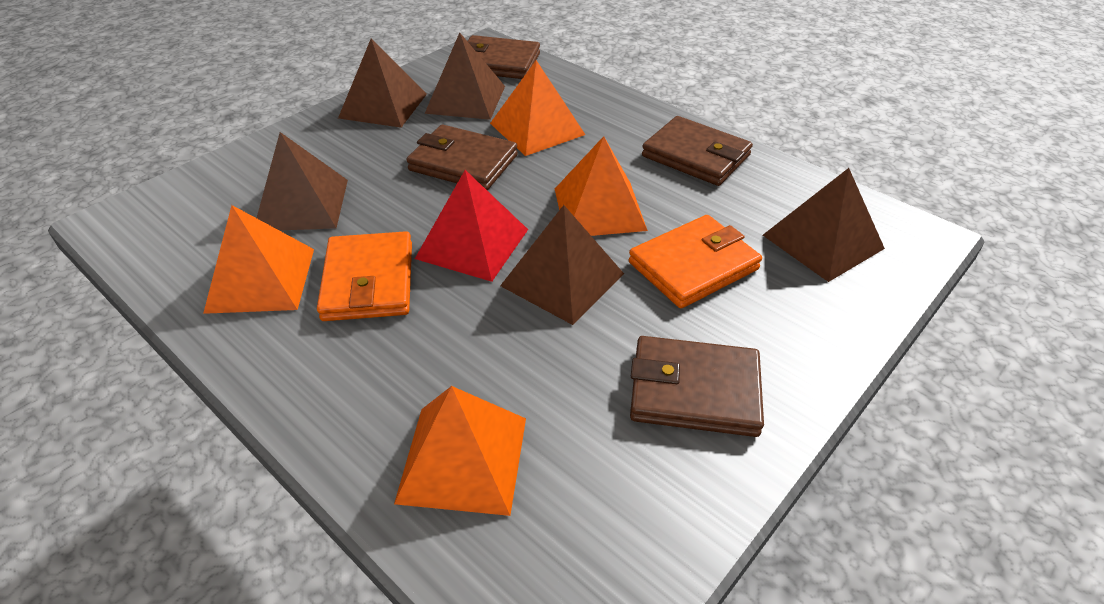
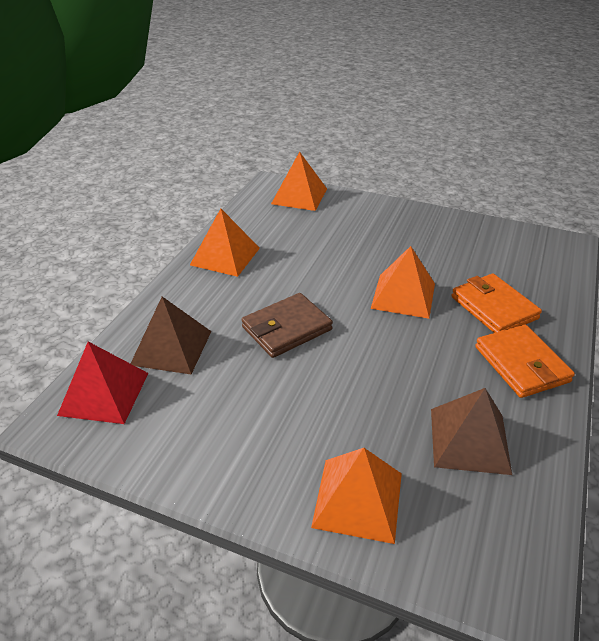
brown pyramid: [257,132,348,231] [338,38,427,128] [425,32,505,120] [500,205,624,325] [763,168,885,282] = 5 -> [130,297,211,374] [431,388,512,475] = 2
brown wallet: [407,125,518,190] [468,35,540,79] [630,336,764,437] [642,116,753,186] = 4 -> [242,293,333,358] = 1

